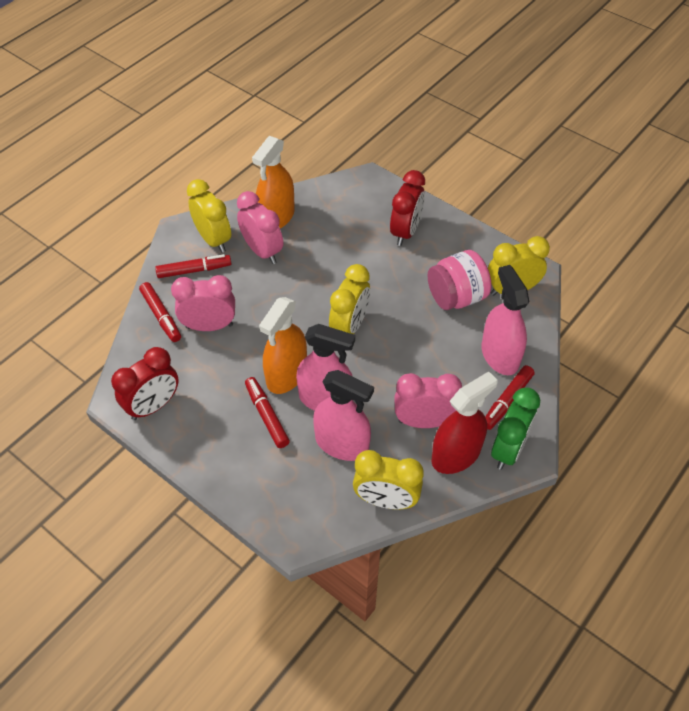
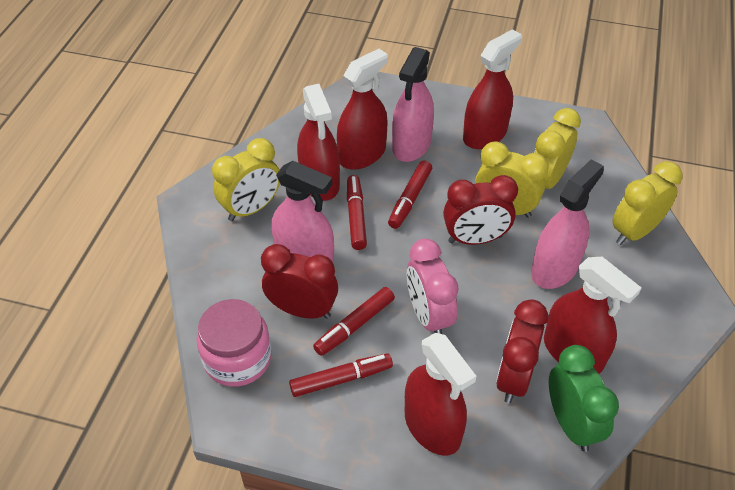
orange spray bottle: [252,136,295,229] [259,297,307,394] = 2 -> none = 0
pink clock: [171,275,235,331] [237,191,283,264] [394,373,462,428] = 3 -> [407,239,459,334] = 1
red clock: [111,347,179,420] [390,170,425,246] = 2 -> [261,244,338,319] [443,175,518,245] [496,299,548,403] = 3
red spray bottle: [431,372,498,474] = 1 -> [297,84,340,201] [337,49,388,170] [405,333,476,456] [463,29,522,149] [544,257,641,374] = 5

